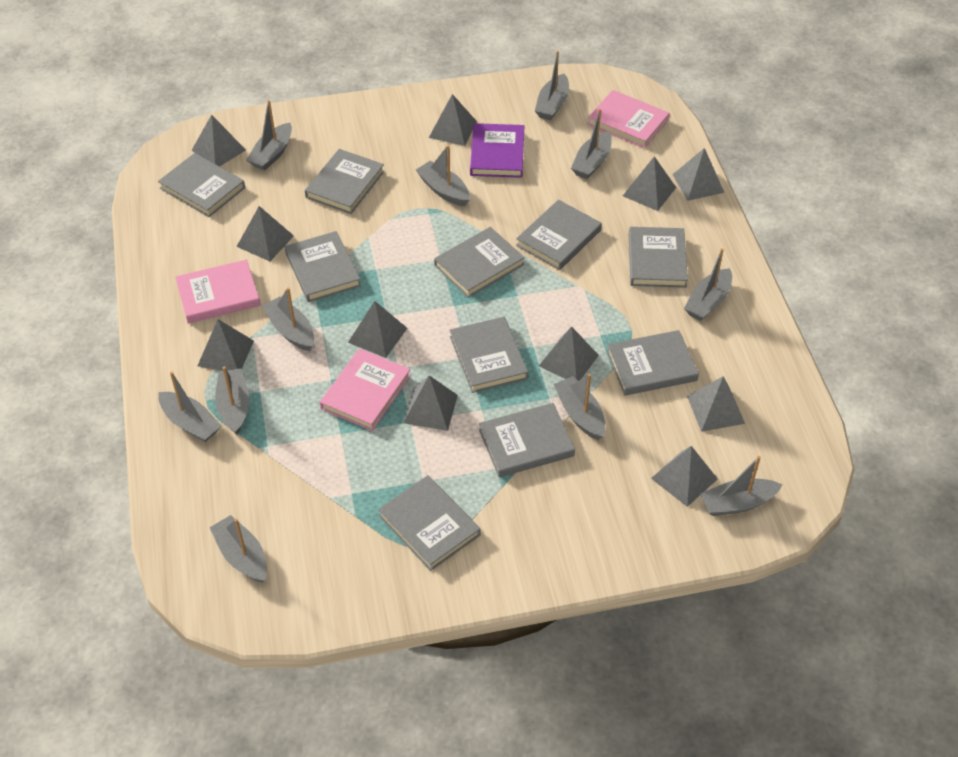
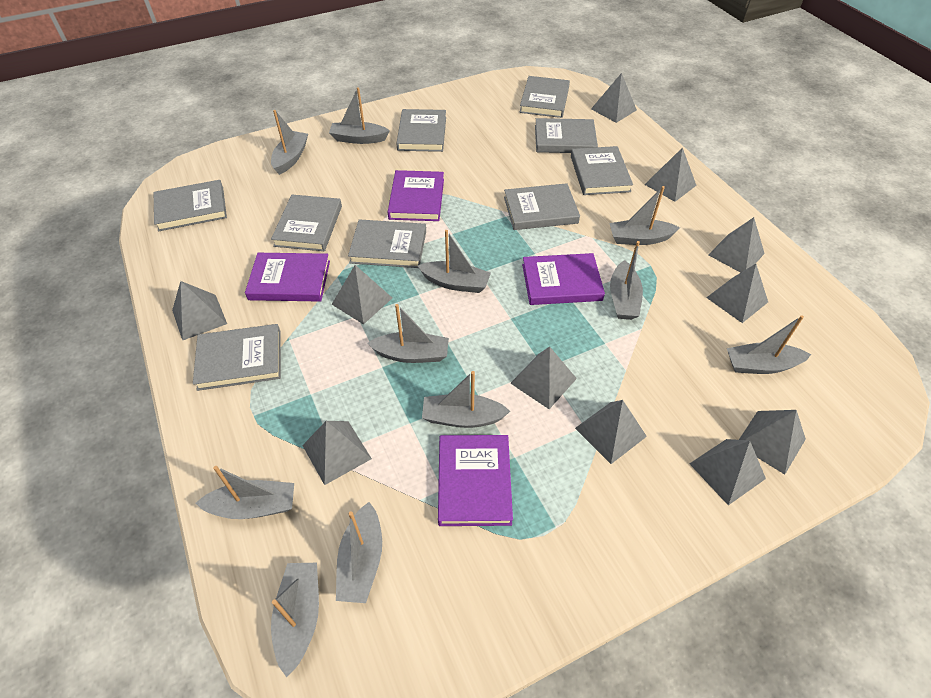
grey book: [158,153,245,217] [285,231,361,302] [305,149,384,214] [378,475,481,571] [434,227,525,298] [450,317,529,393] [479,403,575,477] [516,200,602,270] [607,330,699,396] [629,227,688,288] = 10 -> [154,180,227,231] [193,324,281,391] [271,195,342,251] [348,220,426,268] [396,109,446,152] [504,183,580,230] [520,76,570,118] [535,118,598,153] [571,146,633,195] = 9
pink book: [175,260,260,323] [320,348,411,431] [588,90,670,148] = 3 -> none = 0
purple book: [470,123,524,178] = 1 -> [245,253,330,302] [388,170,444,221] [438,435,513,526] [522,253,605,305] = 4

